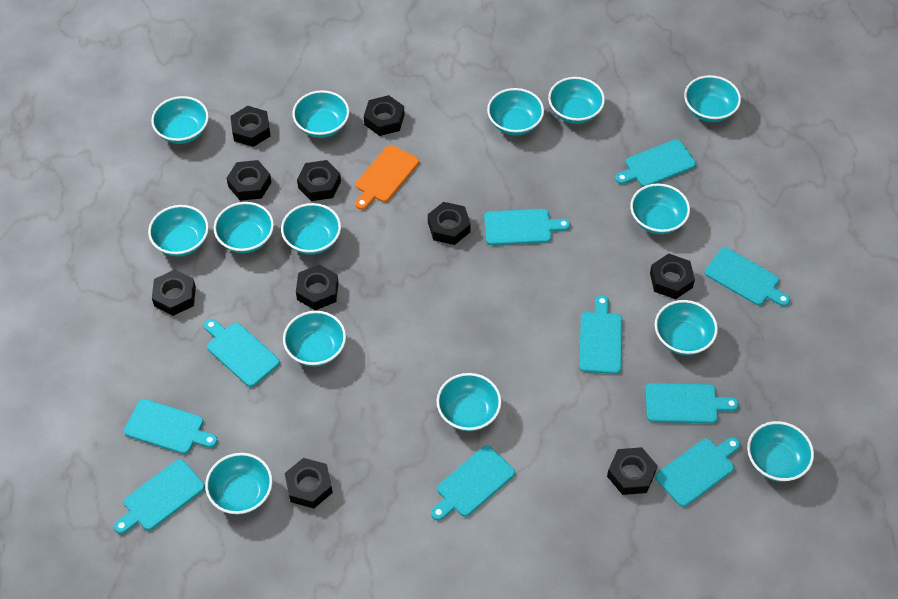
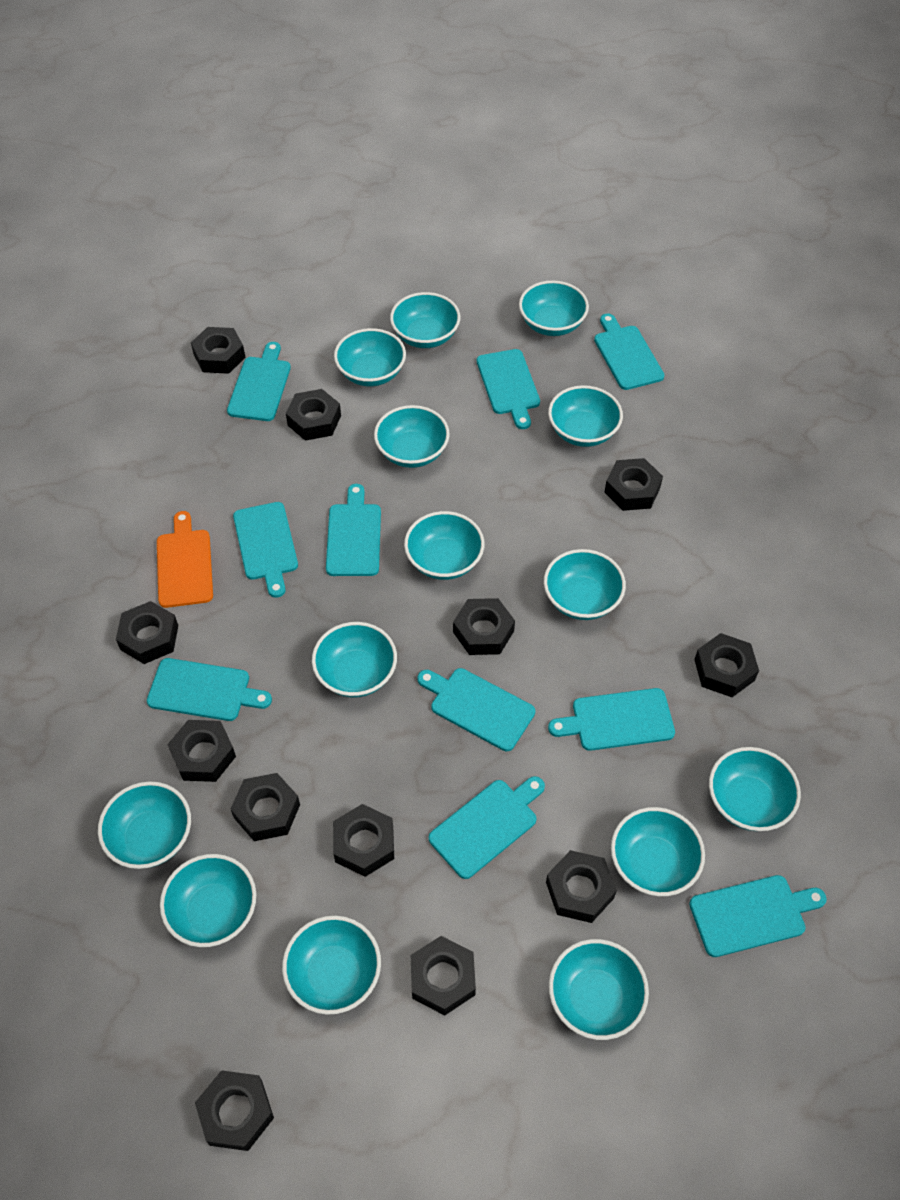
black nut: [152,270,196,316] [226,160,272,201] [230,106,271,147] [285,458,333,509] [296,264,339,311] [297,160,341,201] [364,95,405,136] [428,202,471,245] [607,447,658,495] [650,254,695,299] = 10 -> [116,601,178,664] [167,720,236,782] [191,327,246,374] [195,1070,274,1151] [231,773,300,841] [286,389,341,441] [333,804,394,877] [411,936,476,1015] [453,598,515,655] [546,850,617,923] [605,458,663,511] [695,633,759,697] = 12

